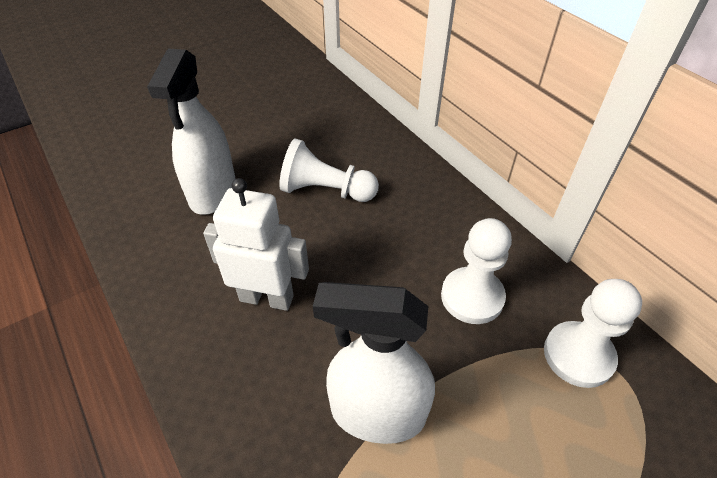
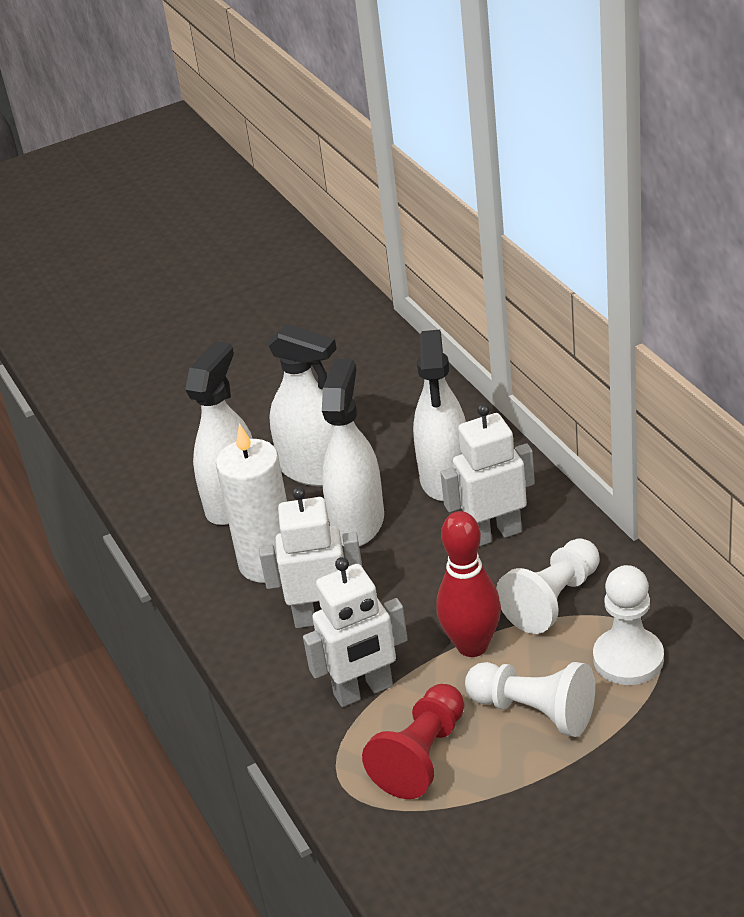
red bowling pin: none = 0 -> [436,511,501,657] = 1
red pawn: none = 0 -> [362,684,464,799] = 1
white candle: none = 0 -> [216,423,287,583] = 1
white robot: [203,178,309,311] = 1 -> [259,487,363,628] [303,557,408,707] [440,404,535,546] = 3
white spray bottle: [147,49,236,215] [313,282,435,444] = 2 -> [185,341,253,525] [267,324,336,486] [322,359,384,546] [413,330,466,501] = 4

